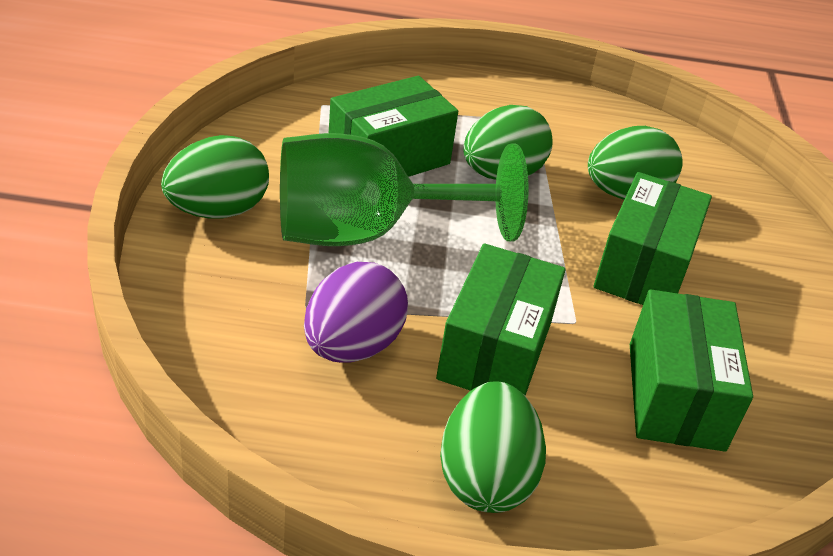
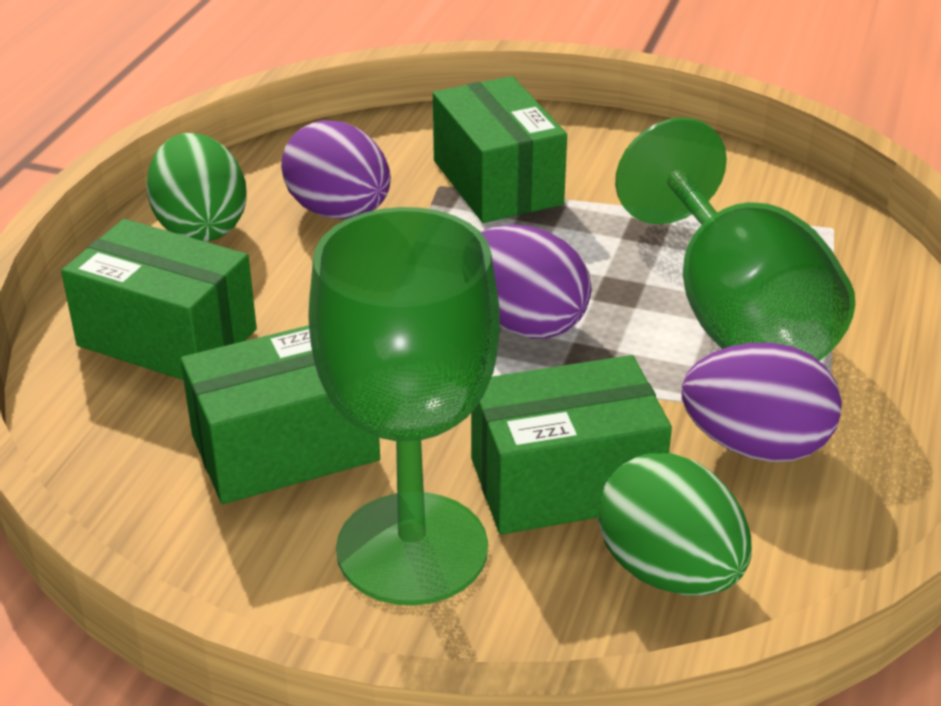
green egg: [161,135,269,219] [440,381,546,513] [463,105,553,180] [588,126,683,200] = 4 -> [147,133,247,242] [598,453,752,596] = 2
green goblet: [280,133,529,246] = 1 -> [308,207,500,606] [615,117,855,361] = 2
purple egg: [304,262,408,363] = 1 -> [281,120,391,219] [481,225,591,339] [682,343,842,462] = 3

